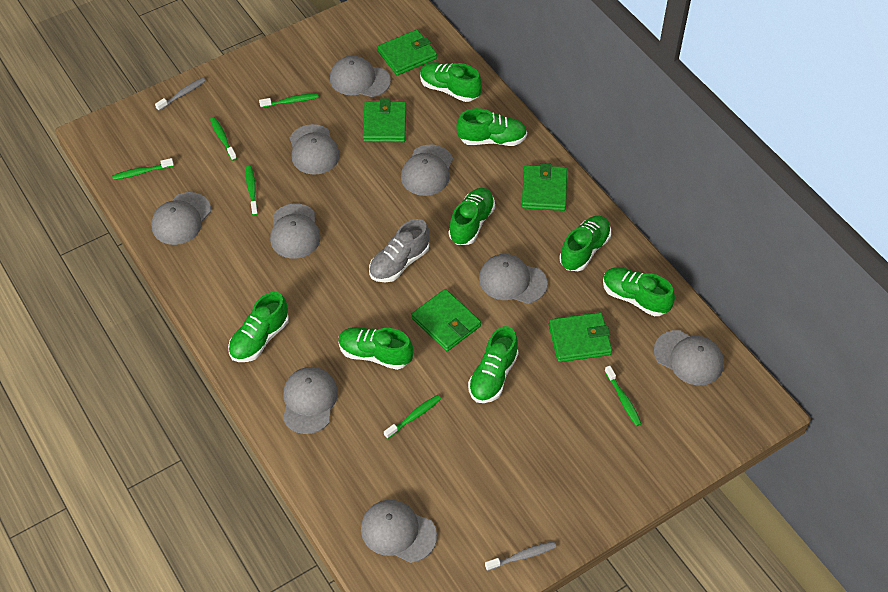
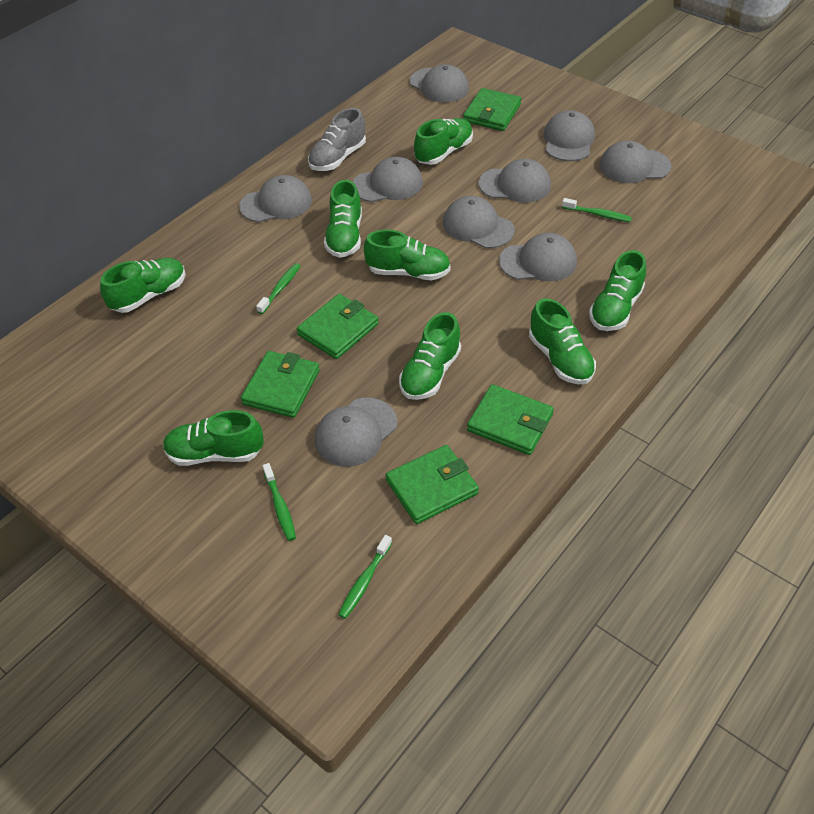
green toothbrush: [112,158,174,180] [210,117,237,161] [246,166,258,215] [259,93,319,108] [384,395,441,439] [604,366,642,426] = 6 -> [256,263,300,314] [263,463,296,541] [338,535,392,619] [562,198,632,222] = 4
grey toothbrush: [155,78,206,111] [485,541,556,571] = 2 -> none = 0

